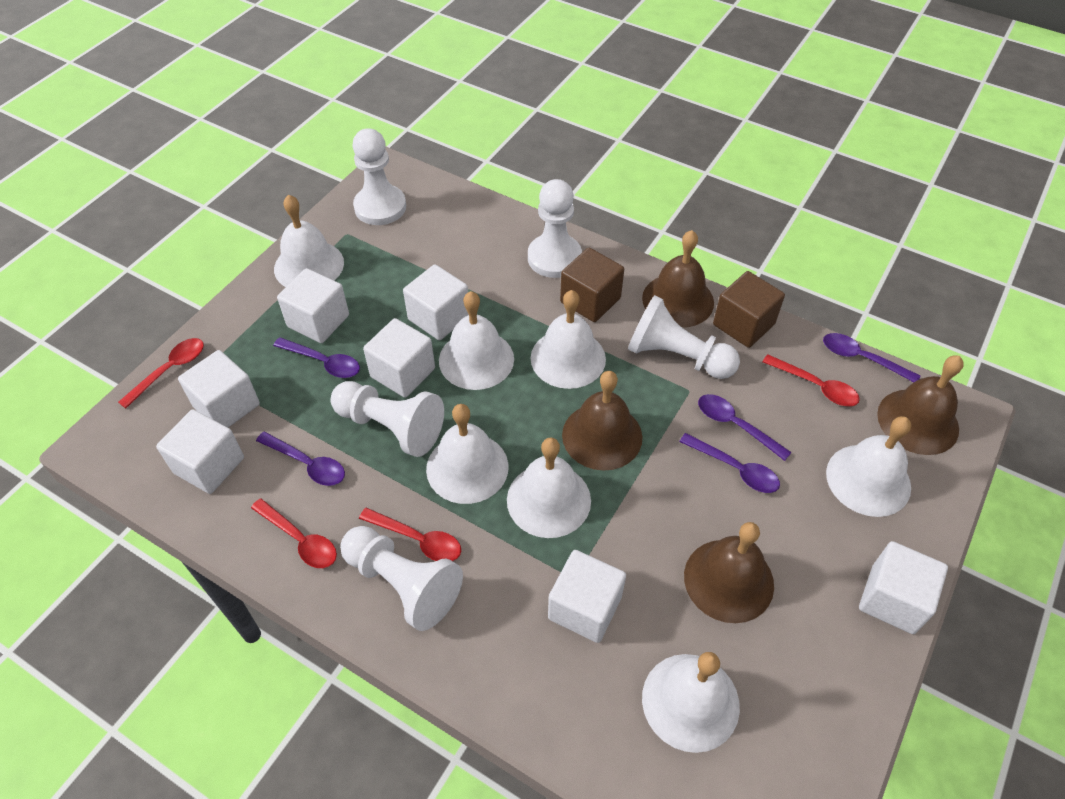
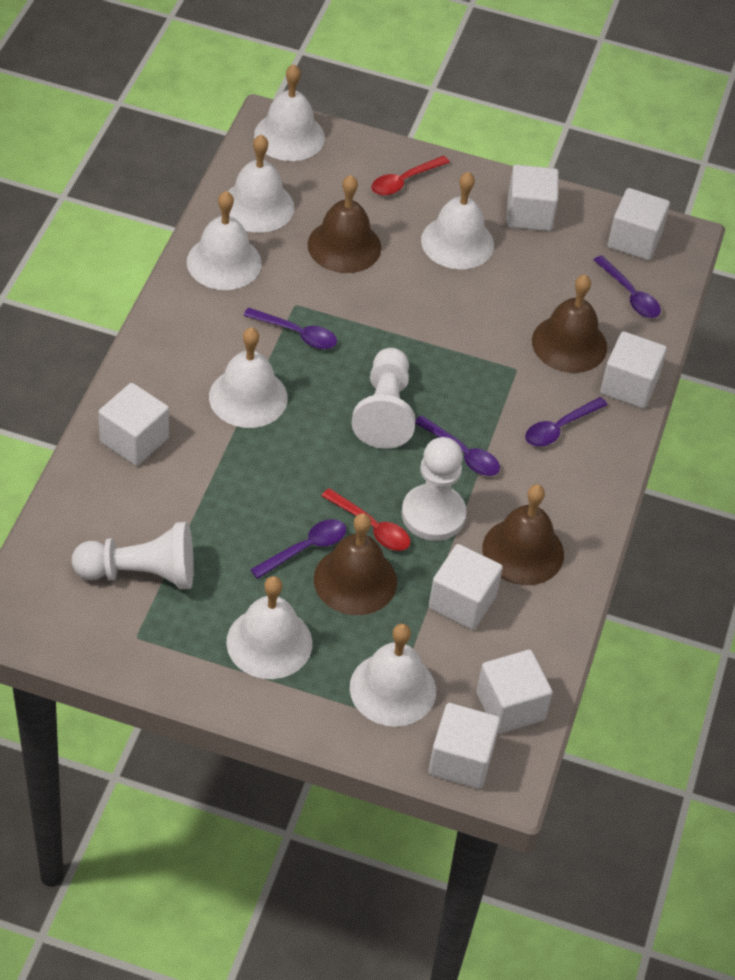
brown cube: [560,248,624,322] [713,271,785,348] = 2 -> none = 0
red spoon: [118,338,204,409] [251,499,337,568] [359,508,461,561] [763,354,860,406] = 4 -> [322,488,411,551] [371,156,450,196] = 2
white pawn: [331,381,444,457] [340,526,463,631] [352,128,406,225] [528,179,582,278] [628,295,740,379] = 5 -> [72,522,194,589] [352,348,416,449] [401,437,467,541] = 3

